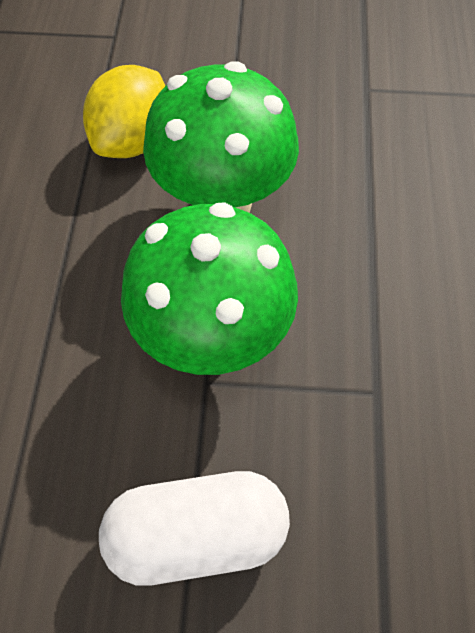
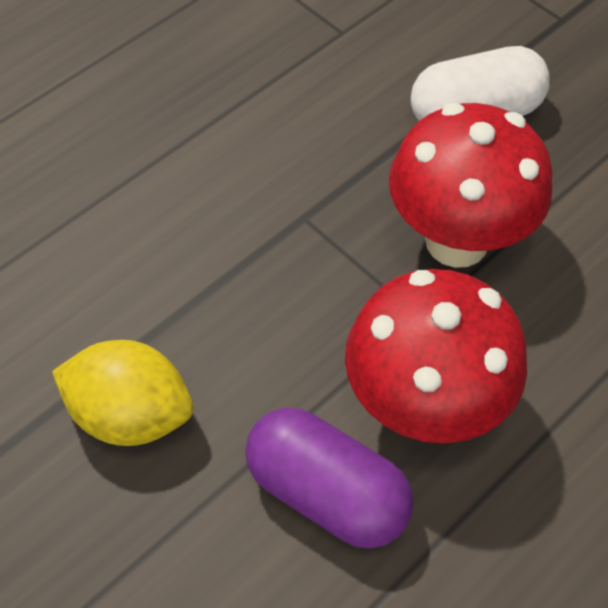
green mushroom: [121,202,298,375] [143,62,299,213] = 2 -> none = 0
purple capsule: none = 0 -> [245,408,414,549] = 1
red mushroom: none = 0 -> [345,269,527,443] [389,103,552,268] = 2

